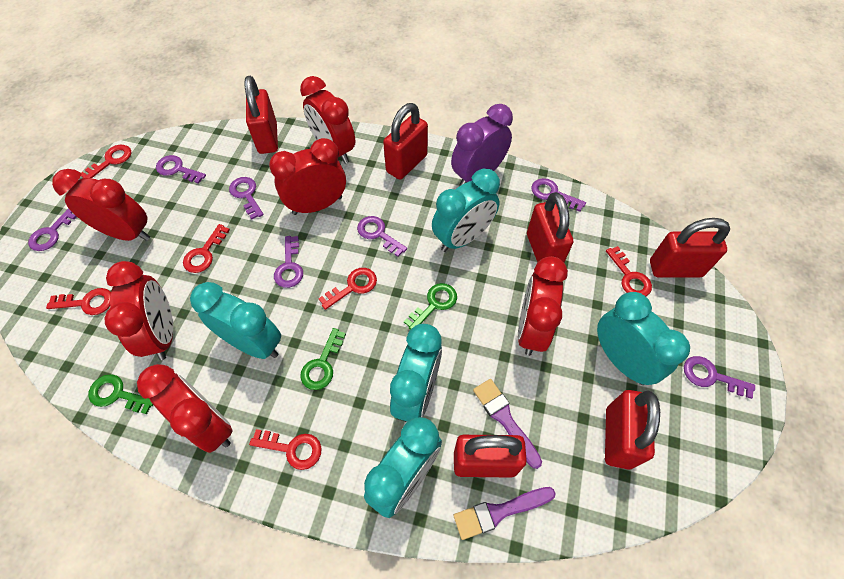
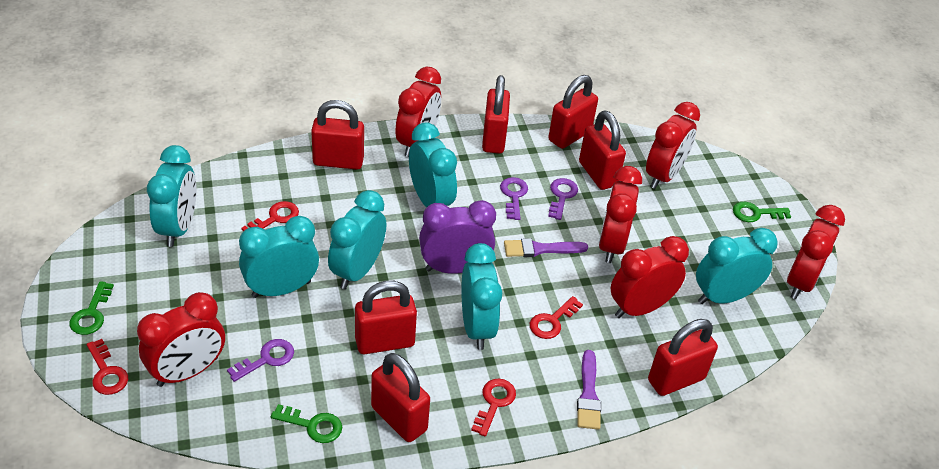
purple key: [28,208,77,251] [156,155,206,184] [229,177,264,219] [274,236,303,288] [357,216,407,257] [531,178,586,212] [684,356,755,399] = 7 -> [227,339,294,382] [500,177,528,220] [548,178,578,220] = 3
red key: [46,288,111,315] [81,145,131,178] [183,224,230,273] [249,429,322,470] [318,268,377,310] [606,246,652,296] = 6 -> [87,339,128,395] [241,201,299,231] [471,379,516,437] [530,296,583,339] = 4
red padlock: [244,76,278,154] [383,103,428,180] [454,435,527,478] [527,192,573,262] [605,390,660,470] [650,218,730,278] = 6 -> [311,100,364,170] [355,281,417,354] [371,353,430,442] [482,75,510,154] [548,75,598,149] [579,111,626,190] [648,319,718,396] = 7
turquoise clock: [190,282,281,359] [364,417,442,518] [390,324,442,423] [432,169,500,252] [597,292,690,385] = 5 -> [147,145,196,247] [239,216,319,298] [328,190,387,289] [409,122,457,207] [461,243,502,350] [696,228,778,304] = 6

